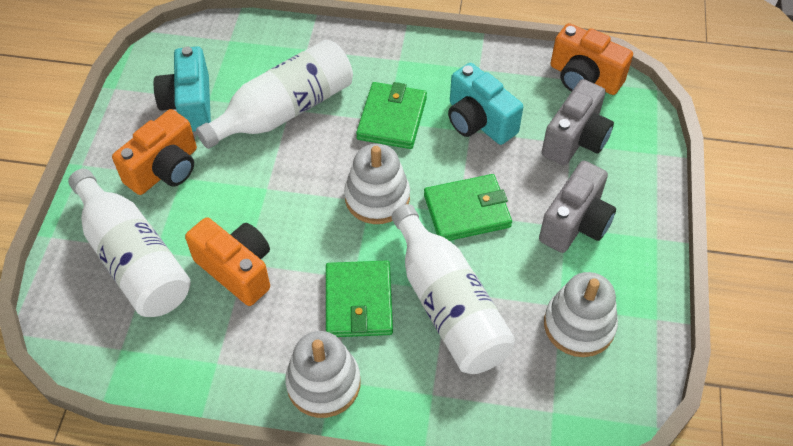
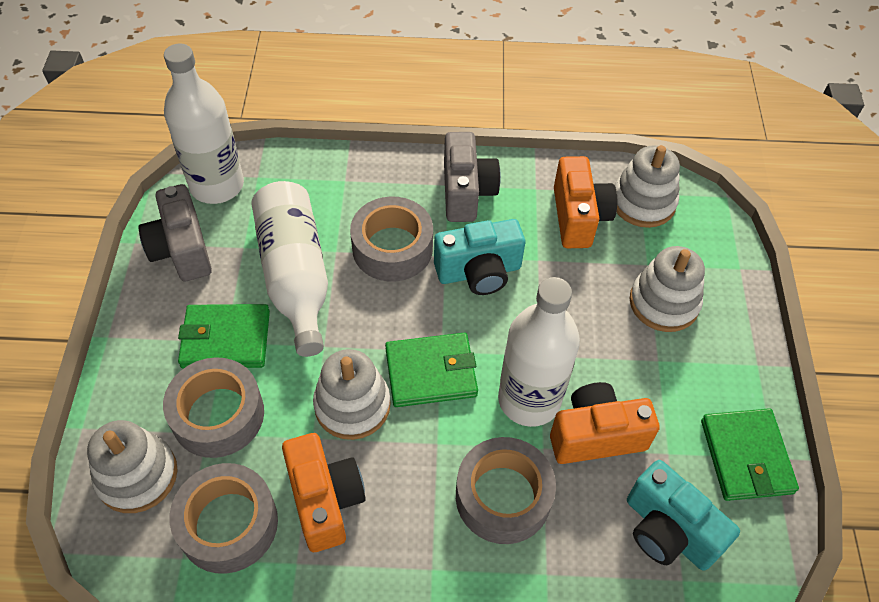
grey tape: none = 0 -> [163,358,264,458] [170,463,278,574] [350,196,433,282] [456,437,556,544] = 4
white stacking toy: [285,331,360,418] [344,144,410,224] [544,272,618,357] = 3 -> [87,420,178,513] [313,349,391,440] [615,145,680,228] [629,246,705,332] = 4

